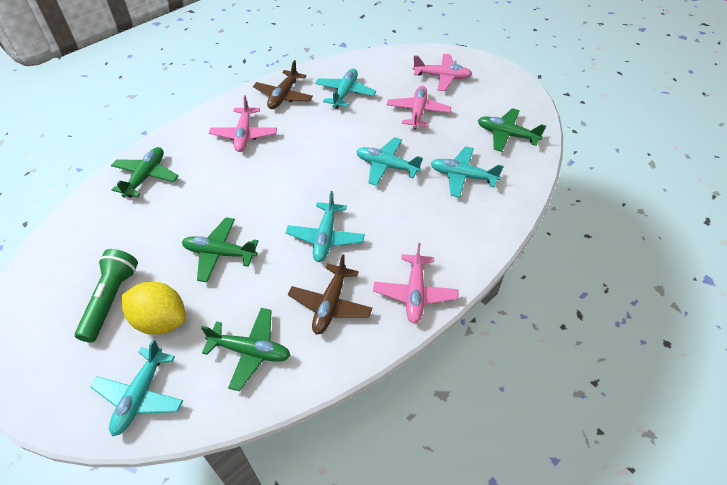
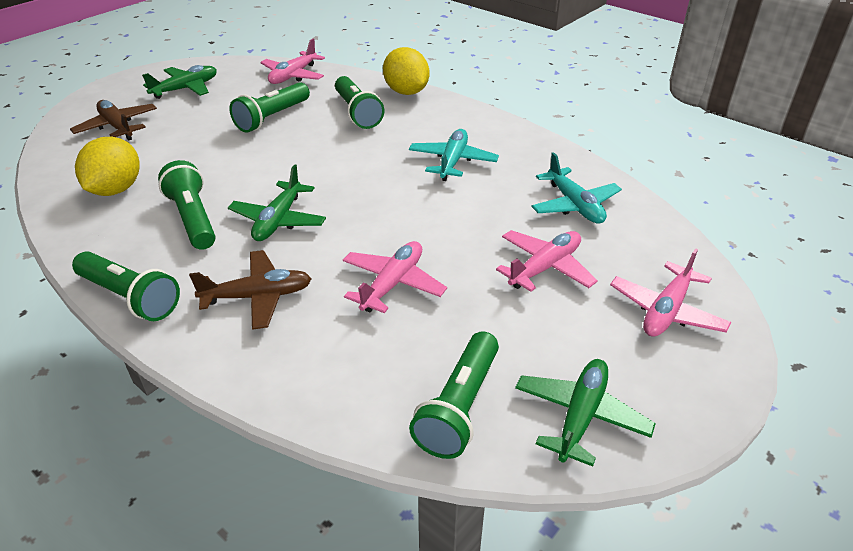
green flashlight: [75,249,138,343] = 1 -> [72,251,180,321] [158,160,216,250] [229,82,310,133] [335,76,384,129] [409,331,499,459] = 5
green plane: [111,147,179,198] [182,217,258,282] [201,308,291,391] [478,108,546,152] = 4 -> [142,65,217,99] [228,164,326,241] [515,359,656,467] = 3
turquoise plane: [90,339,183,436] [286,191,365,262] [315,69,376,109] [356,137,423,186] [431,146,504,198] = 5 -> [409,129,499,181] [531,152,622,224] = 2
yellow lemon: [122,282,186,335] = 1 -> [75,137,140,196] [383,47,430,95] = 2

